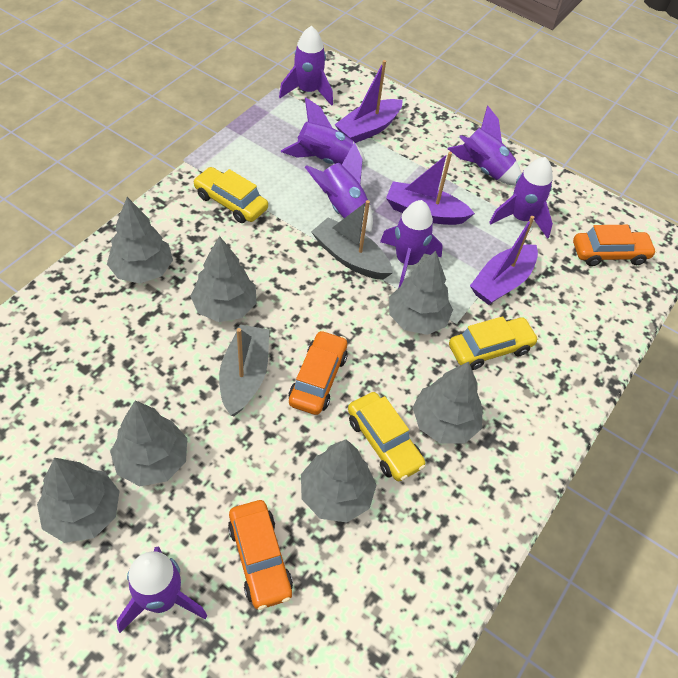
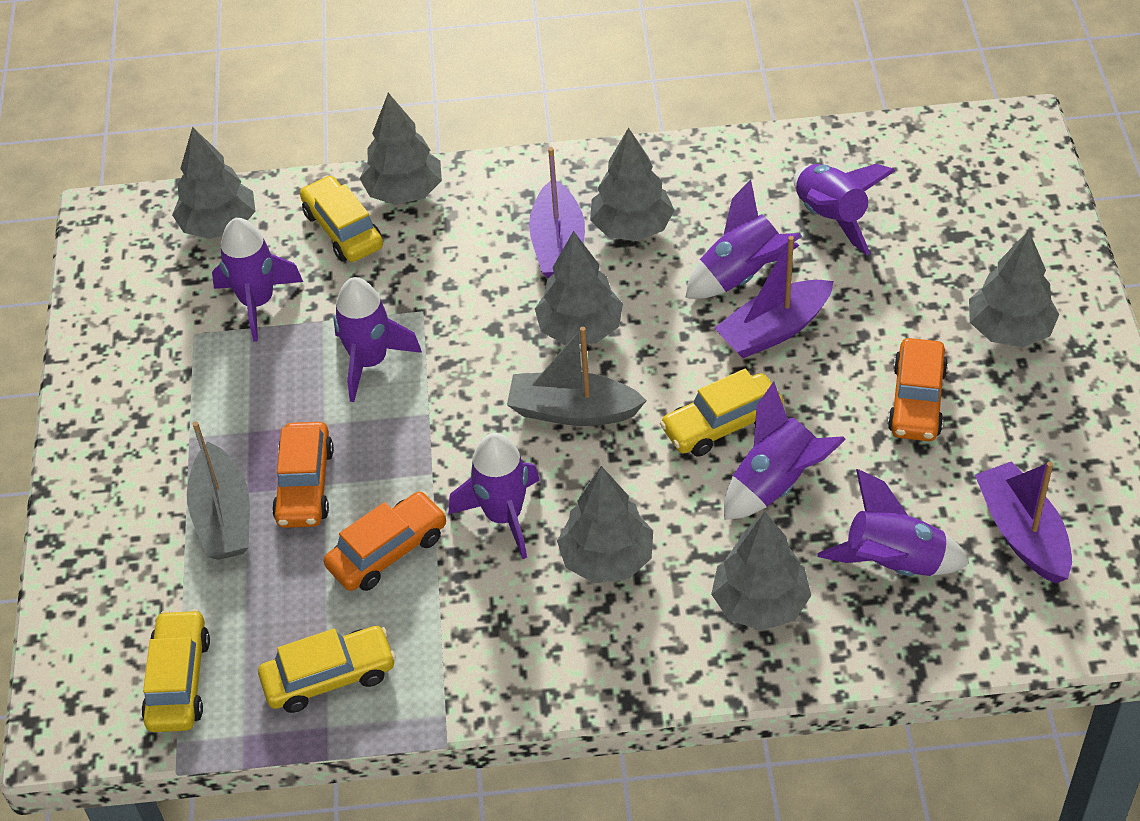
yellow car: [193,167,268,223] [348,392,426,481] [449,316,539,370] = 3 -> [141,609,210,732] [258,626,396,713] [300,175,383,262] [660,369,784,457] = 4

